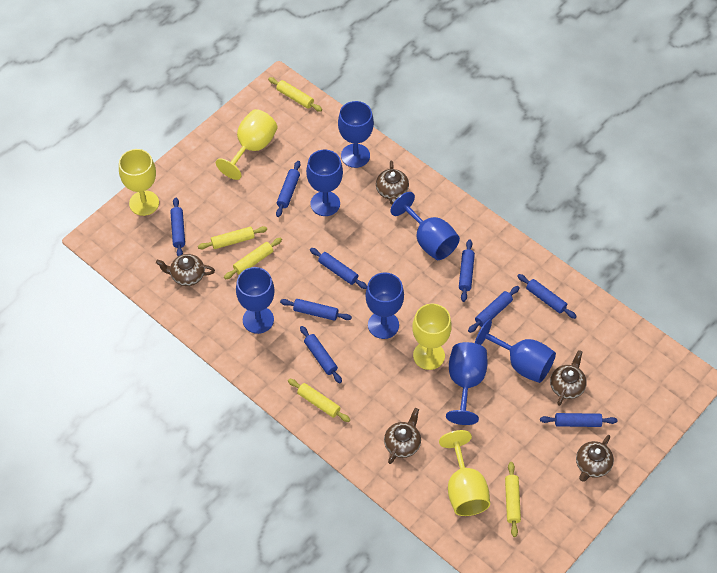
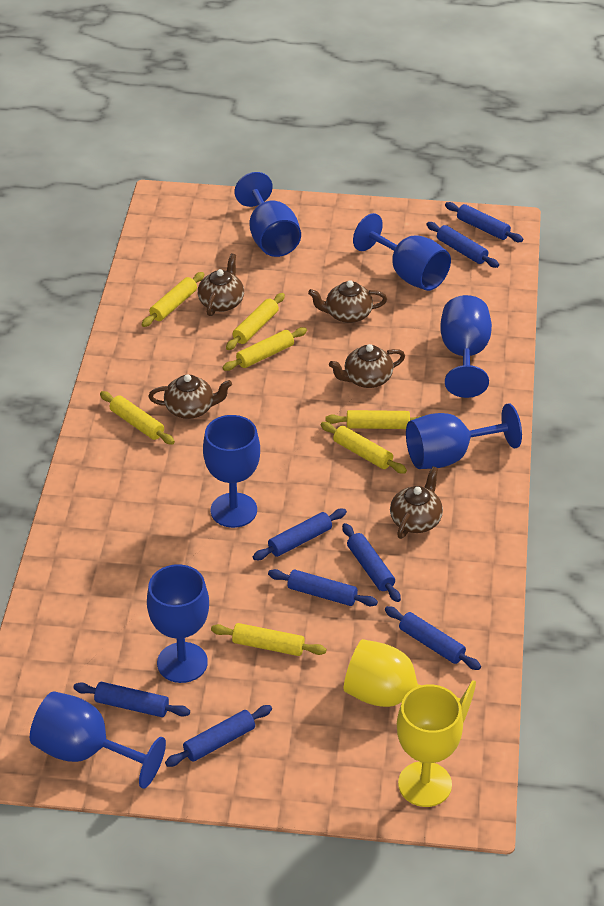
blue rolling pin: [170,198,185,256] [276,161,301,217] [280,299,352,321] [300,326,342,383] [310,248,367,289] [459,240,475,302] [468,286,520,333] [517,274,577,319] [540,413,618,427] = 9 -> [73,682,190,717] [165,705,272,767] [253,509,347,560] [268,569,378,606] [342,523,401,602] [385,606,481,670] [427,222,499,268] [445,202,523,242] = 8
yellow goblet: [119,149,159,216] [216,109,278,180] [412,304,452,370] [439,430,490,516] = 4 -> [344,639,476,723] [397,684,463,807] = 2
yellow rolling pin: [198,226,267,249] [224,238,282,279] [268,77,322,112] [288,379,350,422] [505,462,521,537] = 5 -> [100,391,175,445] [142,272,204,327] [211,623,326,656] [222,327,307,371] [226,293,285,350] [320,422,407,474] [326,410,422,429] = 7

